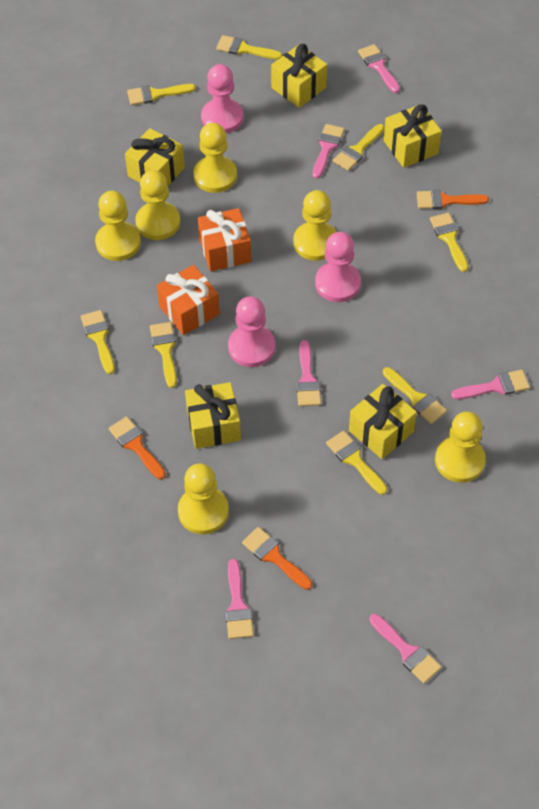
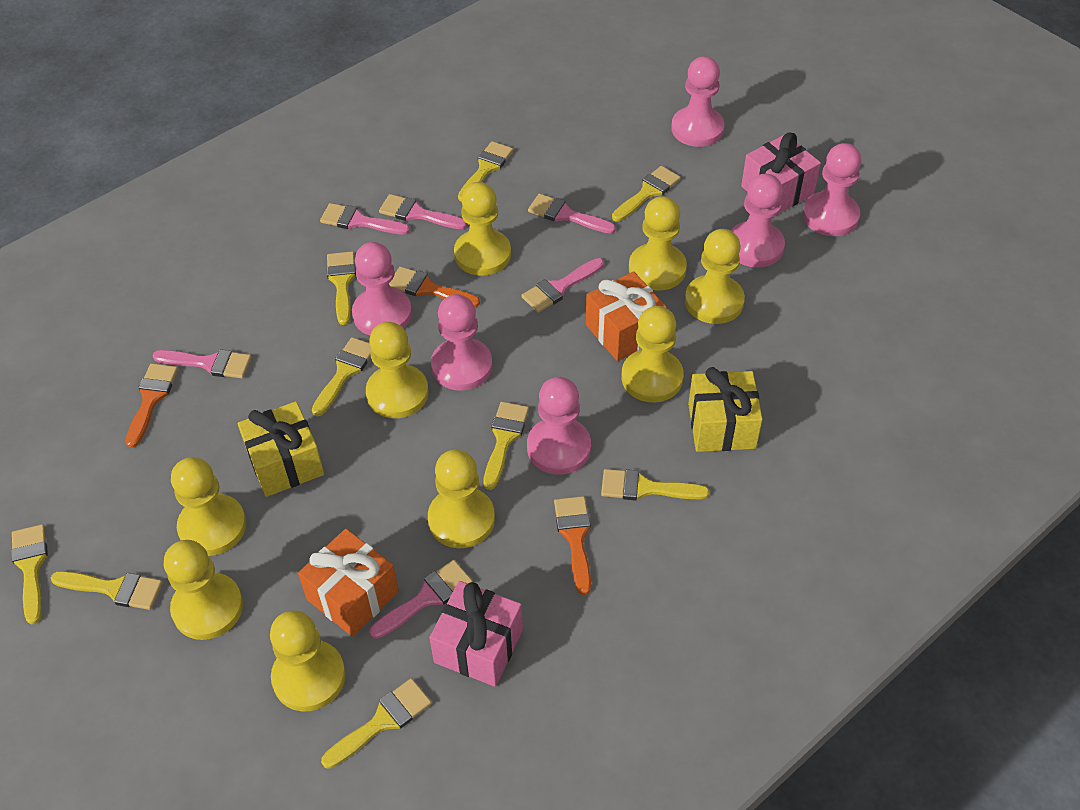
pink gift: none = 0 -> [429,581,523,687] [741,133,821,215] = 2
pink pawn: [201,64,243,133] [228,297,275,367] [315,232,361,302] = 3 -> [352,242,412,335] [431,294,493,391] [527,377,591,475] [671,56,724,147] [731,174,785,268] [803,143,861,236] = 6
yellow brush: [81,310,115,374] [127,84,196,105] [150,322,177,388] [216,35,282,59] [326,431,388,495] [333,124,385,171] [383,367,447,424] [430,213,468,272] = 8 -> [11,524,48,624] [51,571,163,610] [312,337,371,416] [321,678,432,769] [327,251,356,325] [458,141,513,202] [484,402,529,490] [601,469,709,501] [612,166,681,222] = 9
yellow gift: [125,128,185,186] [185,382,241,449] [271,44,327,108] [349,384,417,459] [384,104,442,168] = 5 -> [238,401,324,497] [688,367,763,452] = 2
yellow pawn: [95,191,141,261] [136,170,180,240] [178,463,229,534] [193,123,237,193] [293,190,337,261] [435,412,486,483] = 6 -> [164,540,243,640] [171,457,246,556] [270,610,346,711] [366,322,429,418] [428,449,495,548] [454,182,511,276] [621,306,684,402] [629,196,687,290] [685,229,745,324] = 9

